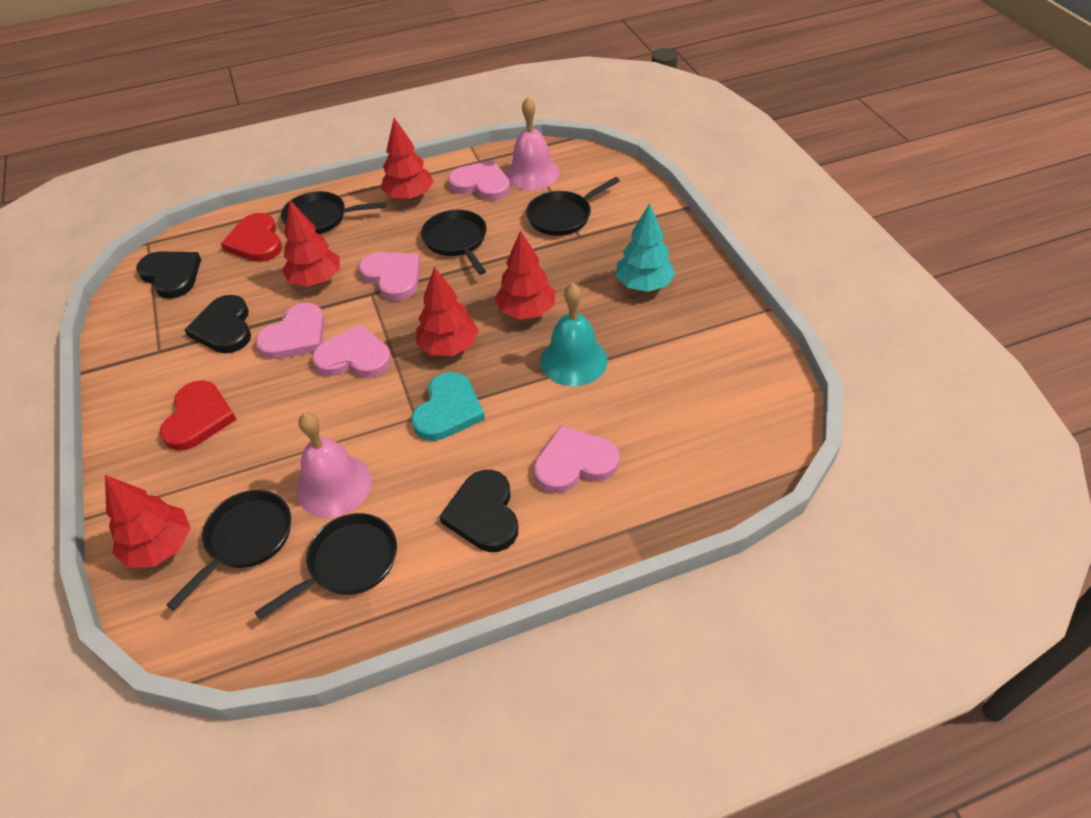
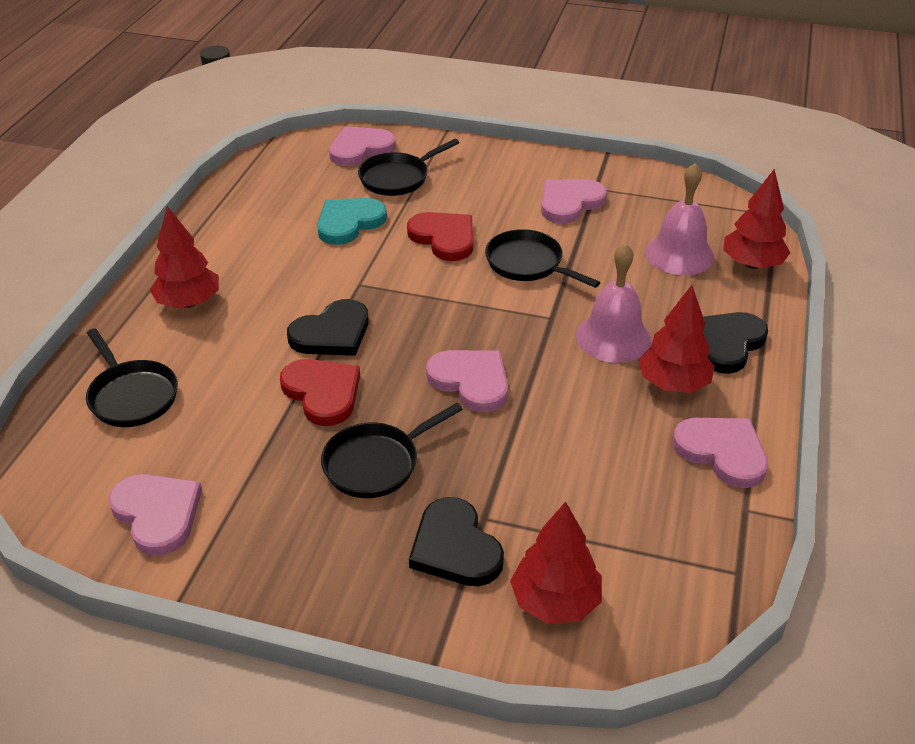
black pan: [166,490,291,610] [255,513,397,620] [281,191,386,234] [421,210,487,275] [526,177,620,236] = 5 -> [86,328,178,427] [321,403,463,498] [358,139,459,196] [485,229,601,288] = 4
red tree: [105,475,190,568] [282,201,340,287] [381,117,434,200] [416,267,479,356] [495,230,555,319] = 5 -> [150,206,219,308] [510,501,602,624] [639,285,715,393] [723,169,790,269] = 4
turquoise bell: [540,283,608,386] = 1 -> none = 0
turquoise tree: [615,203,676,292] = 1 -> none = 0

